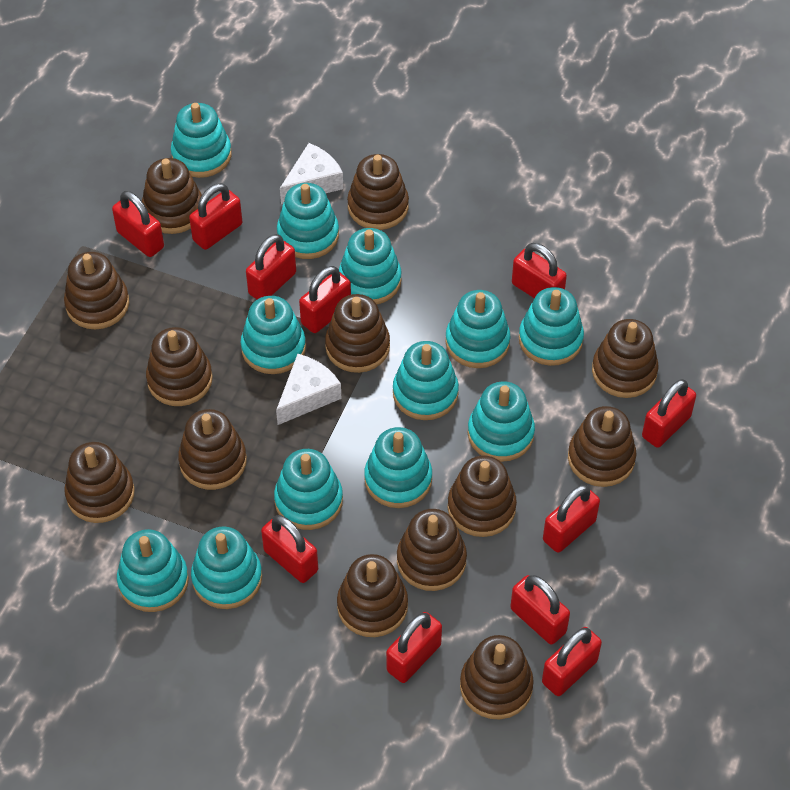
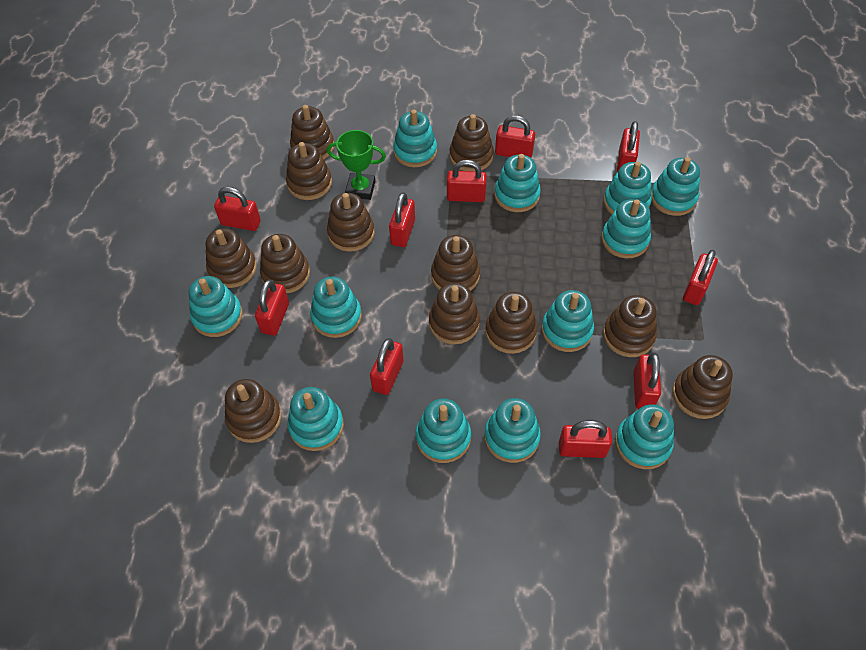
brown stacking toy: [64,252,129,329] [64,442,134,523] [142,158,202,234] [146,327,213,406] [178,409,247,490] [325,294,390,373] [337,554,408,637] [347,154,409,230] [397,509,467,591] [447,455,517,537] [460,635,534,719] [568,406,636,487] [592,319,659,398] = 13 -> [205,228,257,288] [225,379,281,443] [260,234,310,293] [286,142,332,200] [290,105,334,160] [327,193,375,252] [429,283,480,344] [431,235,480,291] [449,114,494,172] [485,292,537,354] [603,295,657,357] [672,355,733,419] = 12
green trophy: none = 0 -> [327,130,386,200] = 1
red padlock: [112,191,164,257] [189,183,242,250] [246,234,296,299] [261,515,318,583] [299,266,351,333] [386,612,442,683] [510,575,570,645] [512,243,567,298] [542,627,602,696] [543,485,600,553] [642,379,696,448] = 11 -> [214,187,261,231] [255,279,289,336] [370,338,404,395] [389,192,415,247] [447,160,487,202] [495,115,535,158] [559,420,612,458] [617,121,640,172] [633,352,661,409] [683,250,718,305] = 10
white cheese: [276,354,342,425] [280,143,343,204] = 2 -> none = 0

